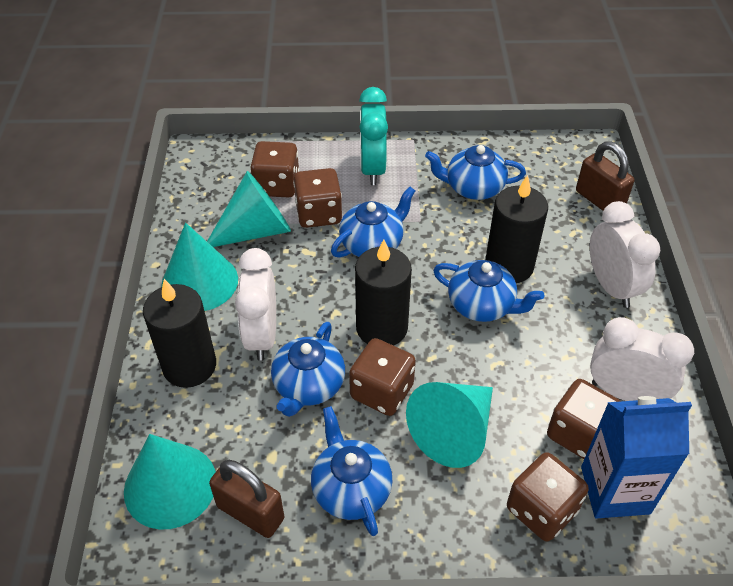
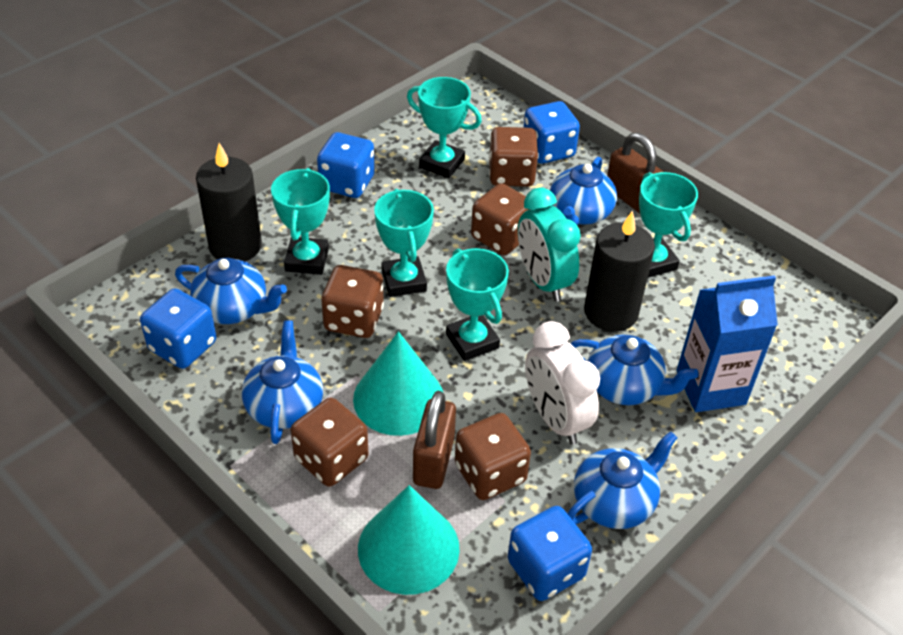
black candle: [143,279,216,388] [355,239,412,346] [485,175,548,283] = 3 -> [196,143,262,261] [584,210,655,332] = 2
blue dice: none = 0 -> [140,288,216,369] [317,132,375,198] [508,506,592,601] [523,101,580,164] = 4
turquoise cone: [124,434,216,530] [161,223,238,311] [207,171,291,247] [406,382,493,468] = 4 -> [353,332,443,436] [358,485,460,595] = 2
turquoise trophy: none = 0 -> [271,168,330,275] [374,189,434,297] [407,77,482,178] [446,248,509,361] [639,172,698,278] = 5
white clock: [235,248,276,361] [590,201,660,308] [590,317,694,401] = 3 -> [525,321,600,445] = 1

